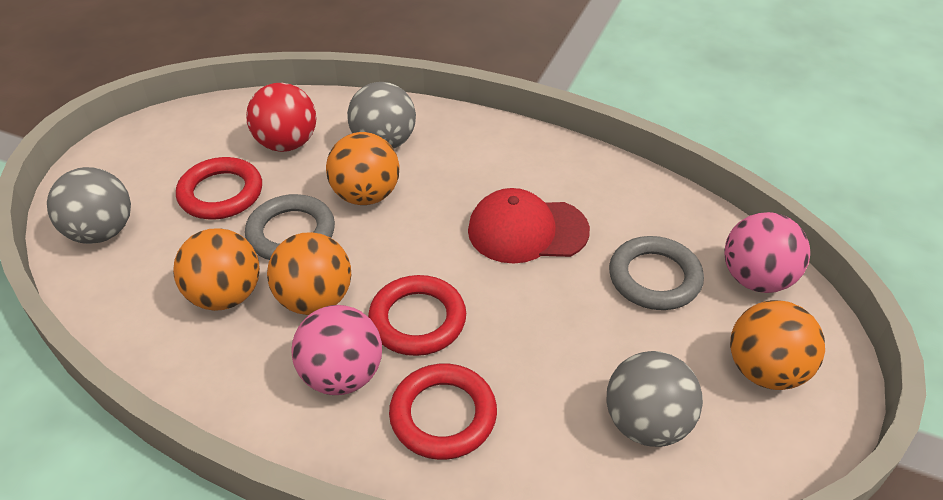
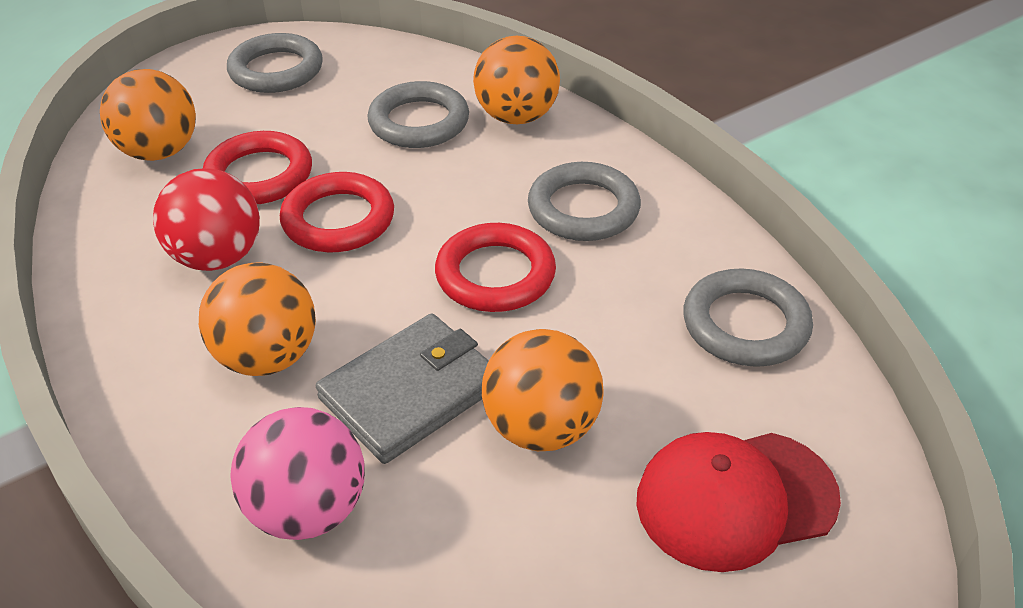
grey ball: [47,167,131,244] [347,82,416,149] [606,351,703,447] = 3 -> none = 0
grey ring: [245,194,335,260] [609,236,704,310] = 2 -> [227,33,323,93] [367,81,469,148] [528,162,641,241] [683,269,813,367] = 4
grey wallet: none = 0 -> [316,313,489,464] = 1
pink ball: [291,305,382,395] [724,212,810,293] = 2 -> [231,407,365,540] = 1

